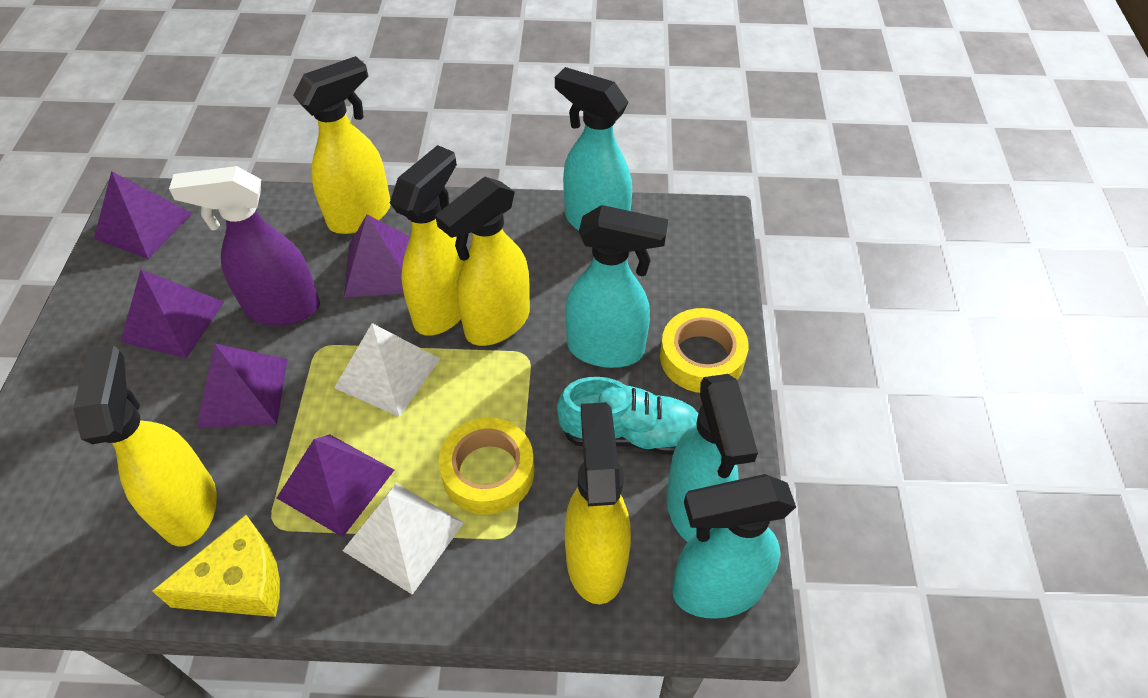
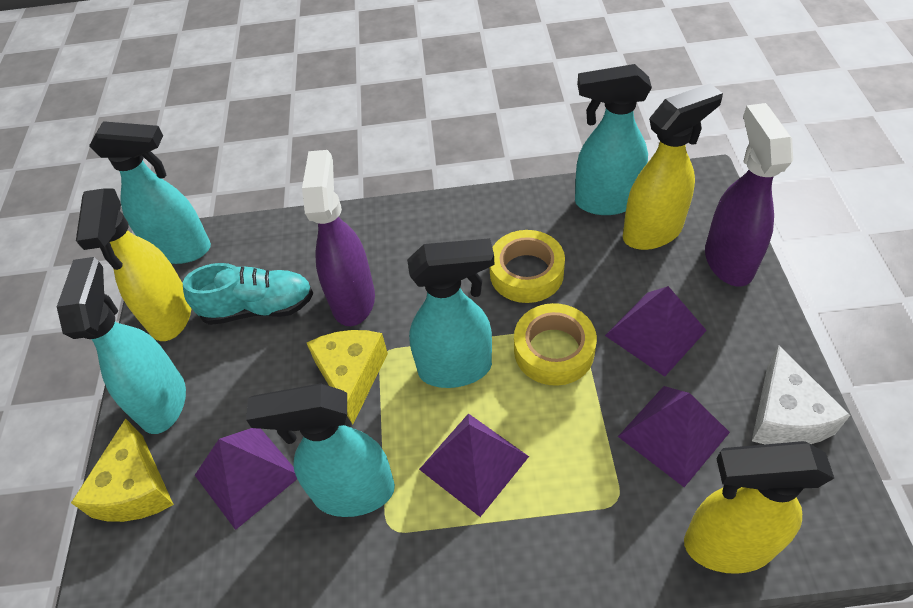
purple pyramid: [94,171,192,259] [121,270,224,358] [197,343,288,428] [277,434,394,537] [344,215,410,297] = 5 -> [195,428,297,530] [419,413,529,517] [605,286,707,377] [618,386,730,487] = 4
purple spray bottle: [169,166,320,326] = 1 -> [302,150,375,326] [705,103,793,287] = 2
turquoise spray bottle: [555,67,632,231] [565,205,668,368] [667,374,758,542] [672,474,796,619] = 4 -> [57,257,186,434] [89,121,211,264] [246,383,395,517] [407,238,494,388] [575,64,652,215] = 5
white cheese: none = 0 -> [752,345,850,444] = 1
white pyramid: [334,323,440,417] [343,483,464,595] = 2 -> none = 0
yellow cheese: [152,515,280,617] = 1 -> [71,418,174,522] [307,330,388,425] = 2
yellow spray bottle: [73,345,217,546] [293,56,391,234] [390,145,464,336] [435,177,530,346] [565,402,631,604] = 5 -> [76,188,191,341] [623,84,723,250] [684,441,834,574] = 3

